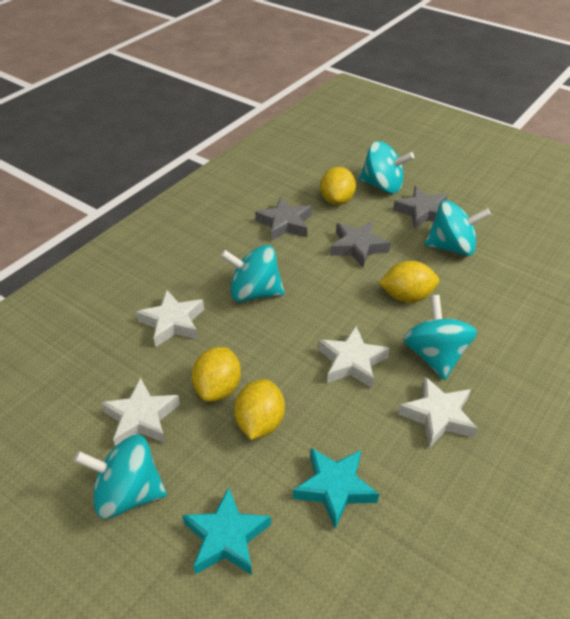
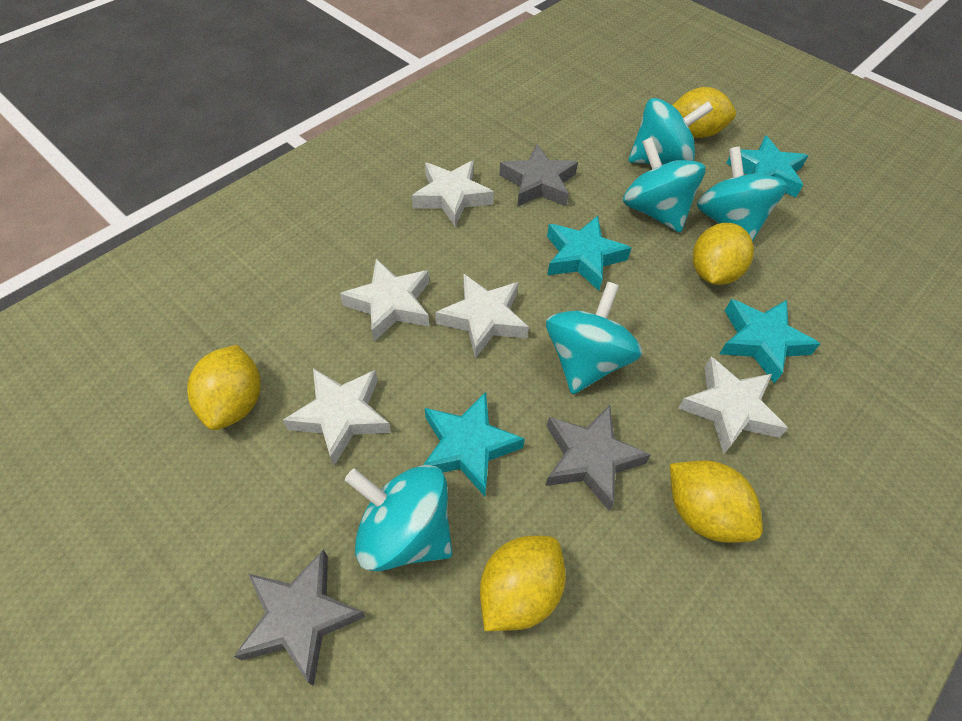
turquoise star: [182,487,271,575] [293,448,379,529] = 2 -> [423,392,525,496] [547,216,631,291] [719,299,820,383] [727,135,808,198] = 4
white star: [101,378,180,447] [136,290,204,347] [318,326,390,388] [398,377,478,448] = 4 -> [283,368,391,465] [340,259,429,341] [412,161,494,227] [435,274,529,358] [678,357,788,454] = 5
yellow lemon: [192,347,241,402] [234,379,285,440] [320,167,356,205] [379,261,439,303] = 4 -> [187,345,261,430] [480,536,566,631] [670,460,763,543] [672,87,736,138] [693,223,754,285] = 5

